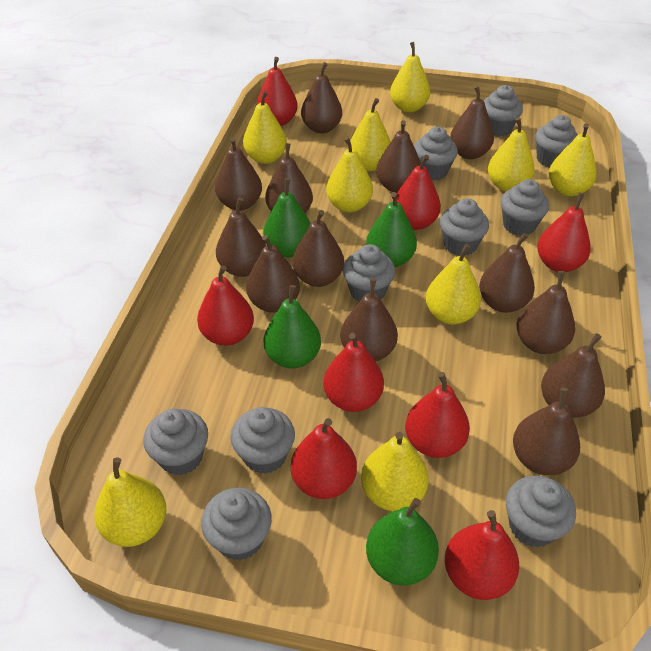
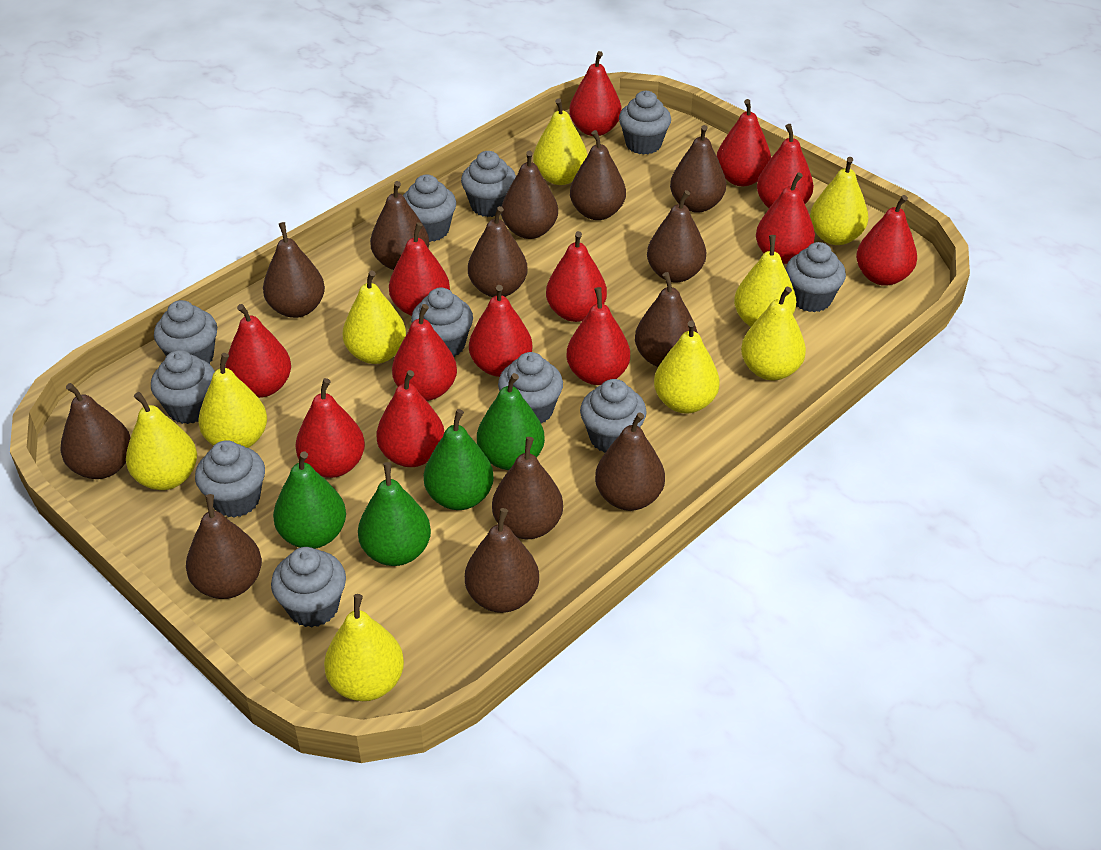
grey cupcake: [144,409,208,475] [201,488,272,560] [231,407,295,474] [343,244,395,302] [414,127,458,180] [440,198,489,256] [484,85,523,136] [501,179,549,236] [506,476,576,548] [535,115,578,168] = 10 -> [151,350,215,424] [154,300,217,364] [195,440,265,518] [271,547,346,628] [403,175,456,242] [411,287,473,357] [461,151,516,217] [498,352,563,424] [580,379,647,453] [619,91,671,155] [786,242,846,312] = 11
red pear: [197,265,254,346] [257,57,298,126] [291,418,357,499] [323,333,384,412] [397,155,441,230] [405,372,470,458] [445,510,519,600] [537,192,591,272] = 8 -> [225,304,291,398] [295,378,365,478] [377,370,444,467] [389,222,450,316] [392,304,457,401] [469,285,532,377] [546,231,607,322] [566,287,630,385] [569,51,622,136] [717,99,771,186] [756,172,815,264] [757,124,814,208] [856,195,917,286] = 13

